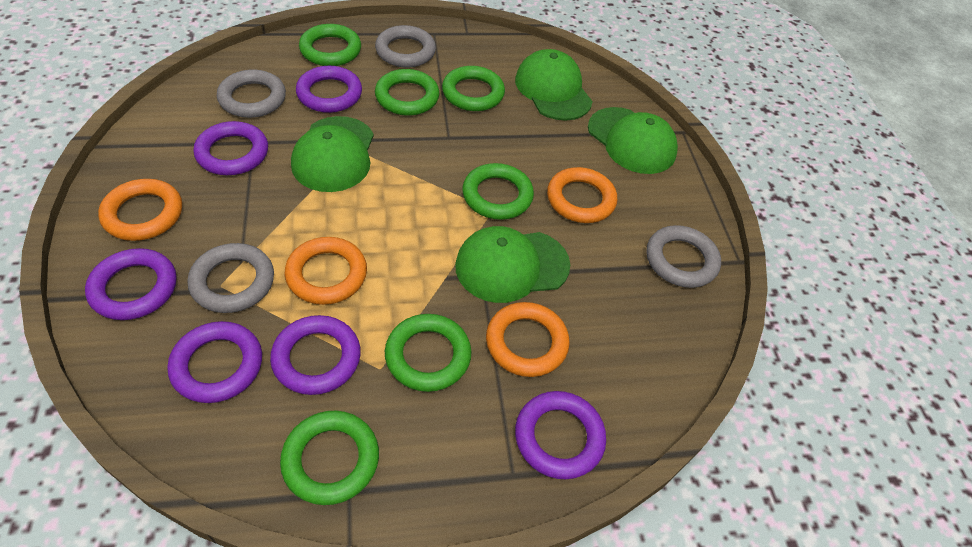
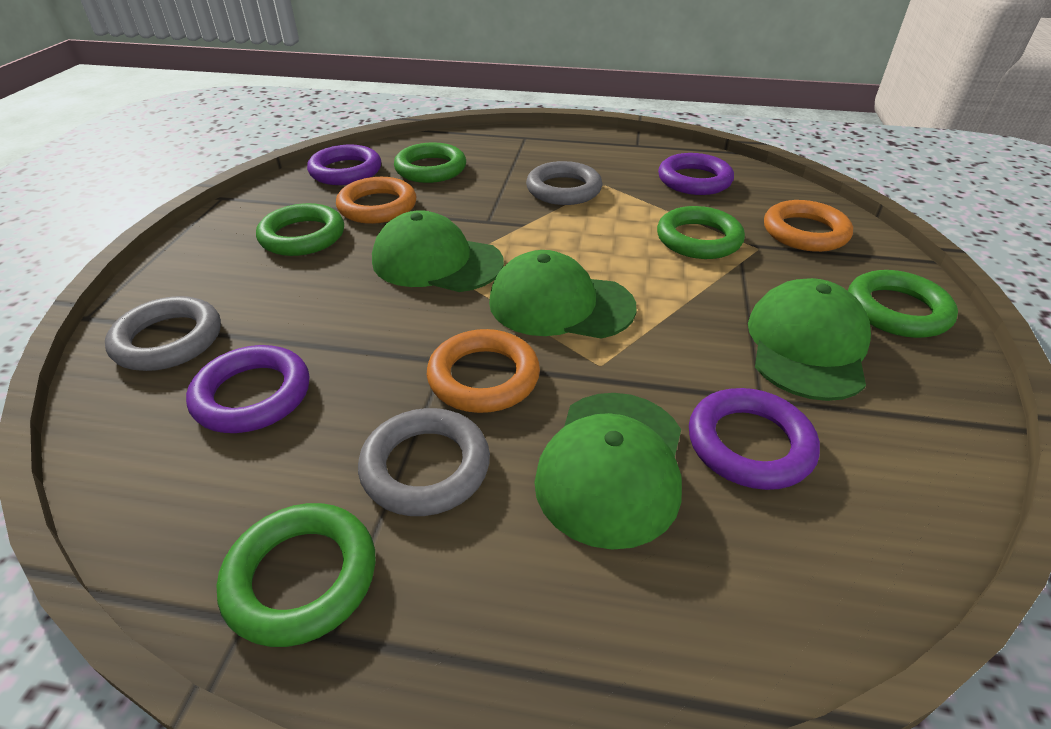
green ring: [280,411,379,505] [299,24,361,66] [375,69,440,116] [385,314,472,392] [442,66,505,111] [462,163,534,220] = 6 -> [216,503,376,647] [256,203,344,256] [394,142,466,183] [657,206,745,259] [848,270,958,338] = 5
grey ring: [188,243,274,313] [217,70,286,118] [375,25,436,67] [646,225,721,288] = 4 -> [105,296,221,371] [358,408,490,516] [526,161,602,205] = 3
orange ring: [98,179,182,241] [285,237,367,305] [486,302,570,377] [547,167,617,223] = 4 -> [336,177,416,224] [427,329,540,413] [764,200,853,252] = 3
purple ring: [85,248,176,320] [167,321,262,403] [194,121,268,175] [270,315,361,395] [296,66,362,113] [515,391,606,479] = 6 -> [186,345,309,433] [307,145,381,185] [658,153,734,195] [689,388,820,490] = 4

